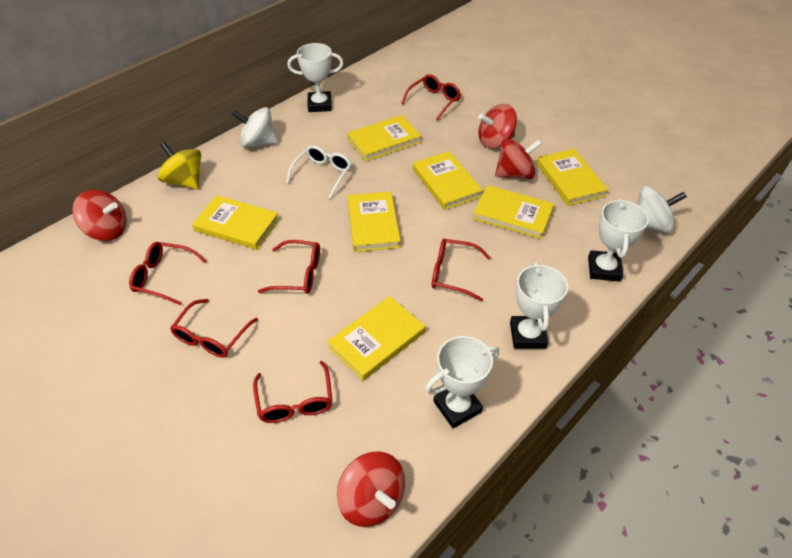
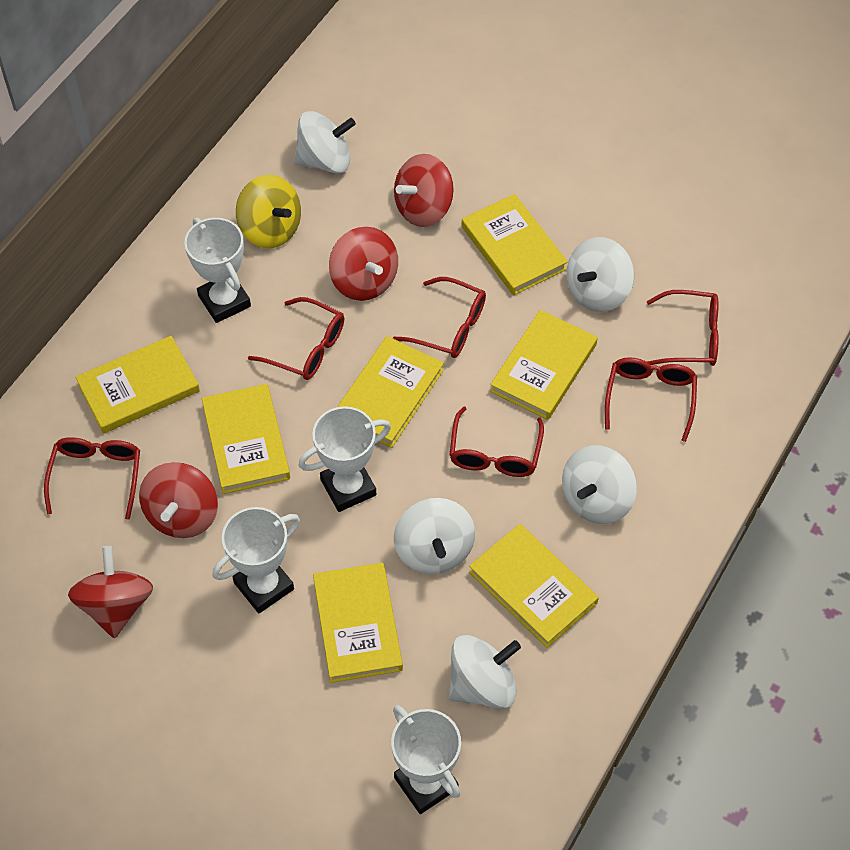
white glasses: [286,145,351,199] = 1 -> none = 0
white spinning top: [232,107,278,148] [637,186,687,233] = 2 -> [294,111,356,174] [394,498,475,574] [449,635,521,709] [562,445,637,524] [567,237,634,312] = 5

